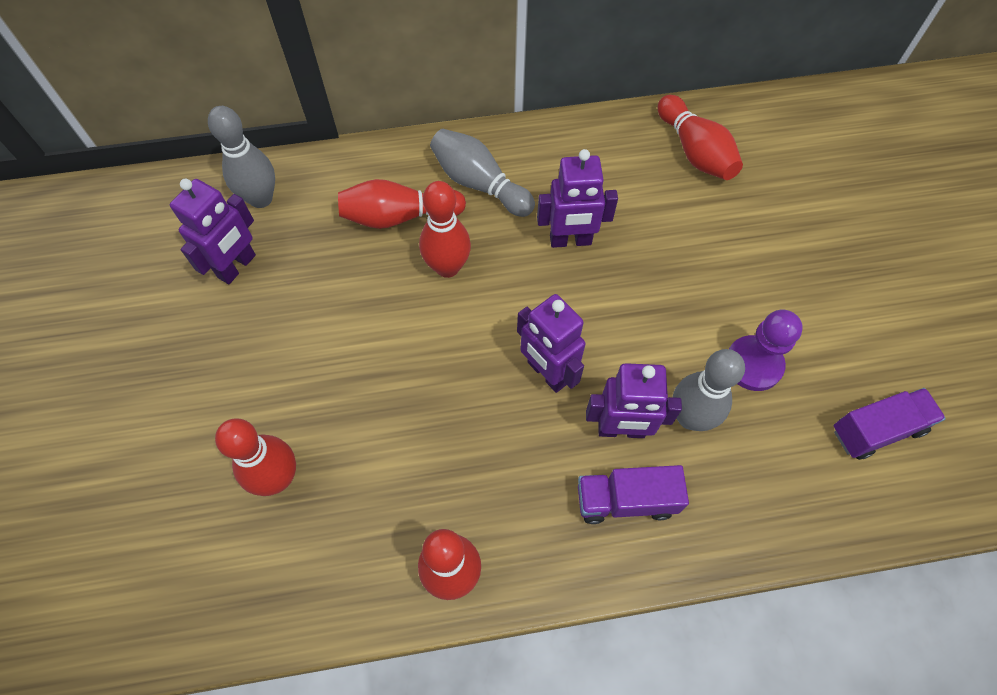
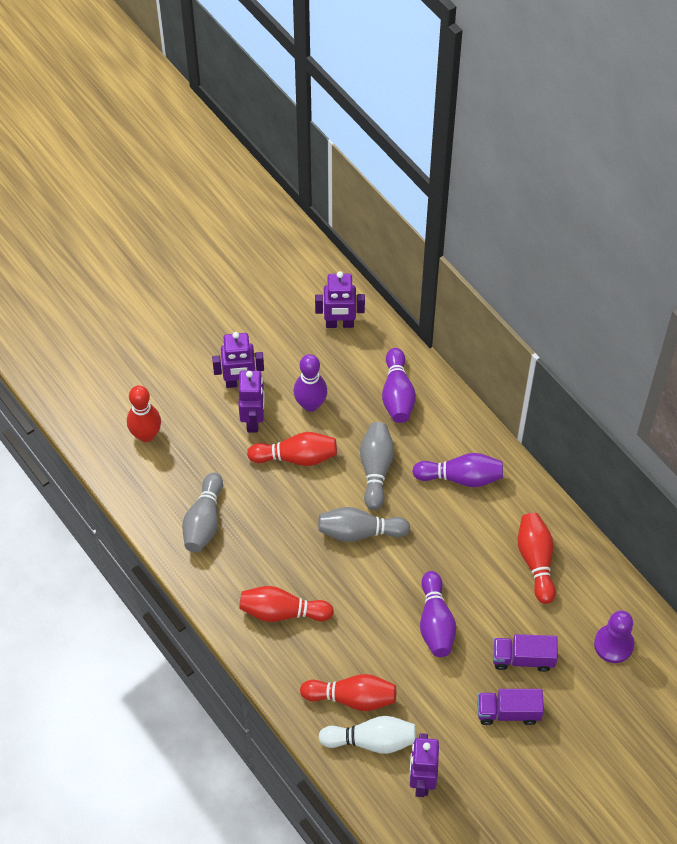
purple bowling pin: none = 0 -> [293,354,328,412] [382,348,416,423] [412,453,503,487] [420,571,456,657] = 4
white bowling pin: none = 0 -> [318,716,416,754] = 1

